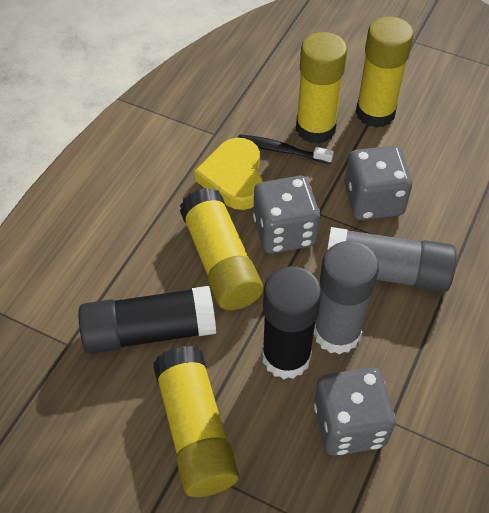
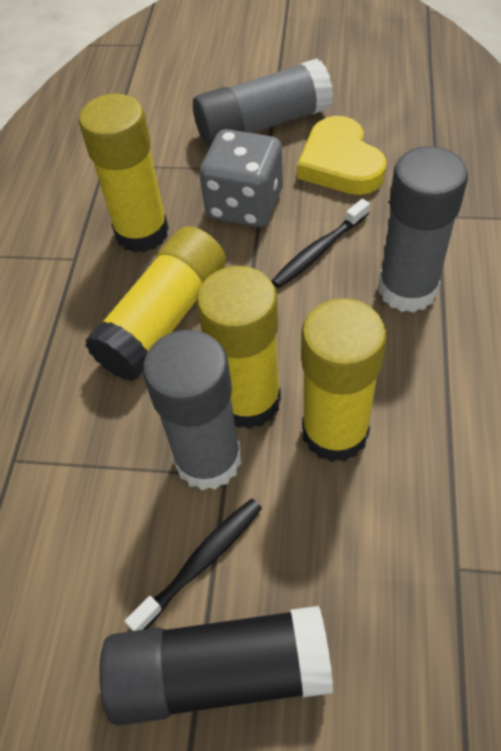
black glue stick: [78,286,216,354] [262,266,322,379] = 2 -> [100,606,333,726] = 1
black toothbrush: [237,134,334,164] = 1 -> [125,499,262,631] [271,199,370,288] = 2
grey dice: [253,176,320,254] [314,367,395,456] [344,146,412,220] = 3 -> [199,129,283,227] = 1
grey glue stick: [314,241,379,355] [327,227,456,292] = 2 -> [143,330,241,490] [193,59,333,148] [379,146,468,313] = 3

